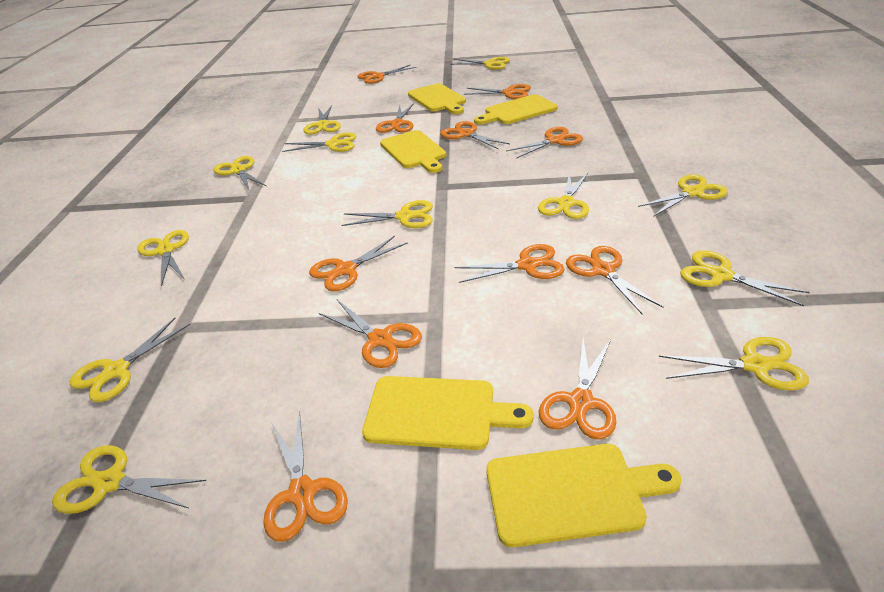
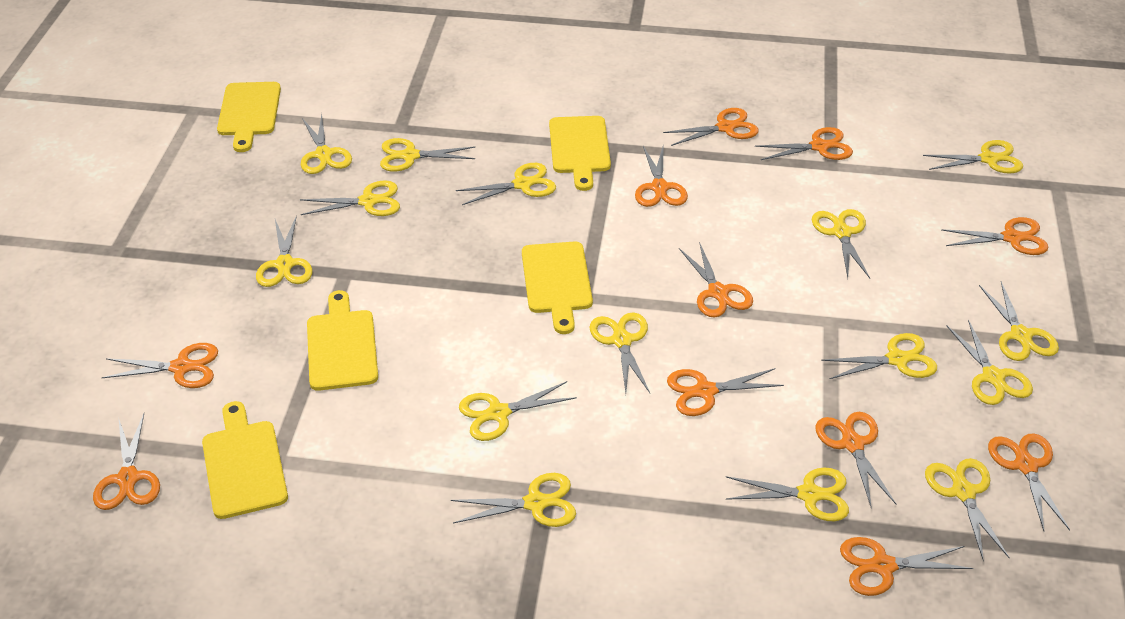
yellow scissors: [52,445,206,514] [70,318,190,402] [137,230,189,286] [213,156,266,190] [282,133,356,152] [303,105,341,135] [342,200,433,228] [450,57,510,70] [538,172,589,219] [638,174,728,217] [658,337,809,391] [680,250,810,306] = 12 -> [256,215,313,287] [300,181,400,216] [301,114,352,174] [380,138,475,171] [451,473,576,527] [456,163,556,205] [459,381,577,441] [589,312,650,393] [726,468,849,521] [812,209,870,278] [821,333,937,379] [923,140,1023,174] [925,458,1009,561] [946,320,1033,405] [979,281,1059,361] = 15

